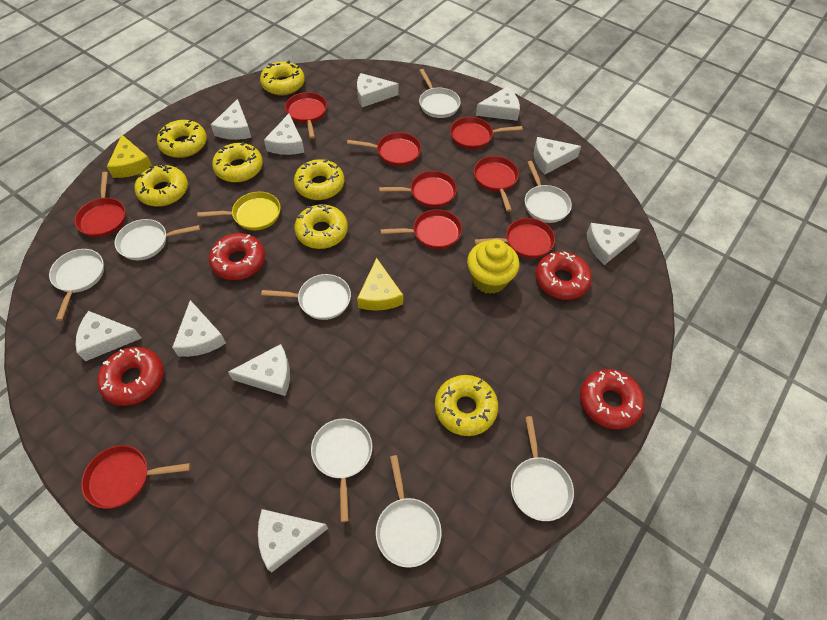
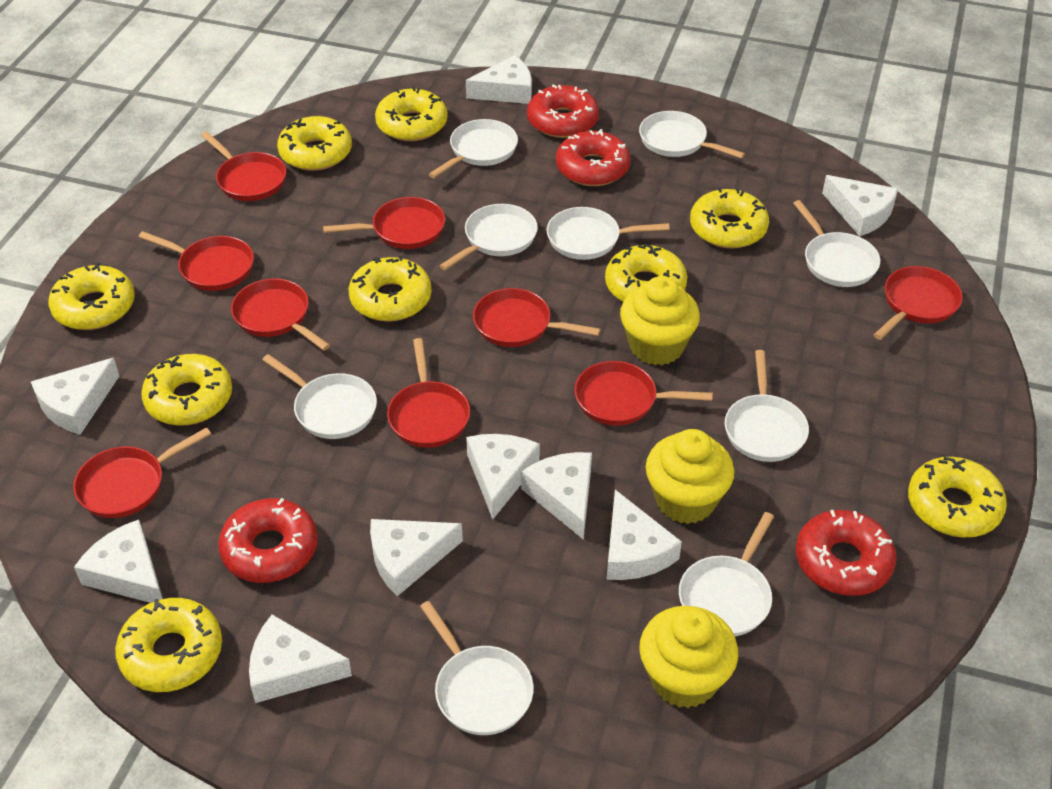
white cheese: [76,311,141,361] [172,300,226,357] [211,99,251,140] [228,344,290,396] [258,509,328,572] [264,114,304,155] [357,73,399,107] [476,87,520,121] [534,137,581,175] [587,223,641,265] = 10 -> [31,358,119,435] [74,519,163,603] [249,615,352,703] [370,519,463,596] [466,55,532,104] [466,434,540,519] [521,452,592,540] [607,490,682,580] [822,175,898,236] = 9
white pan: [49,249,104,321] [115,219,200,260] [261,274,351,320] [311,419,372,522] [376,455,442,568] [419,69,461,118] [511,416,574,521] [525,161,572,223] = 8 -> [262,354,377,439] [420,601,534,735] [429,119,518,178] [440,204,538,271] [547,207,670,260] [639,111,745,159] [679,512,774,636] [725,350,809,462] [793,200,880,287] = 9
yellow cheese: [107,135,153,178] [357,258,403,311] = 2 -> none = 0
yellow cupcake: [467,239,519,294] = 1 -> [620,276,700,365] [639,606,738,708] [646,429,734,524] = 3
yellow donut: [135,164,188,207] [157,120,207,158] [212,142,263,183] [260,61,305,96] [294,159,344,200] [294,204,348,249] [435,375,498,436] = 7 -> [49,263,135,330] [115,598,222,692] [141,354,232,426] [277,116,352,171] [349,256,432,322] [375,87,448,141] [605,244,687,302] [690,187,769,249] [908,457,1007,538] = 9
yellow pan: [197,192,281,230] = 1 -> none = 0

